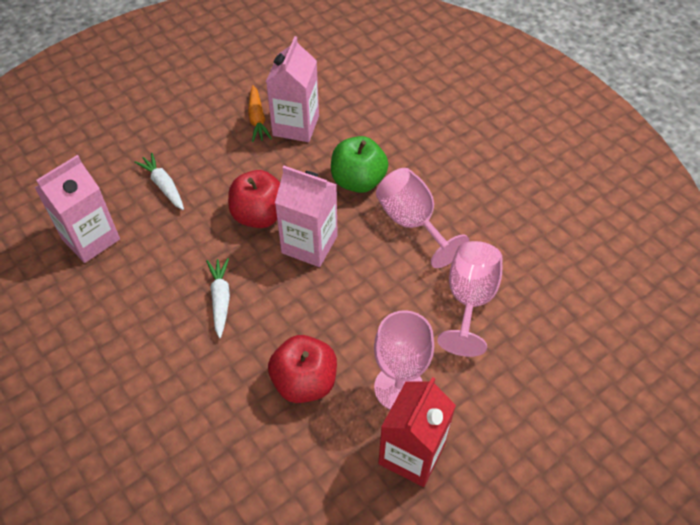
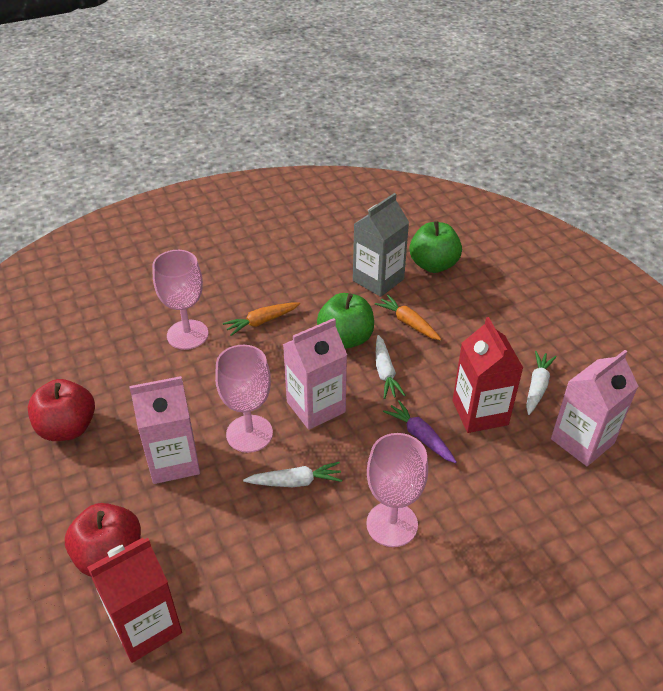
green apple: [331,136,389,193] = 1 -> [317,293,374,349] [409,221,462,273] = 2
grey carton: none = 0 -> [353,193,409,297] = 1
orange carrot: [248,85,272,142] = 1 -> [223,302,300,336] [375,295,441,341] = 2
purple carrot: none = 0 -> [383,400,457,463] = 1
red carton: [378,377,456,487] = 1 -> [87,538,182,663] [452,317,523,433] = 2
white carrot: [134,153,184,210] [206,258,230,338] = 2 -> [243,462,342,487] [376,335,406,399] [526,351,557,415] = 3

